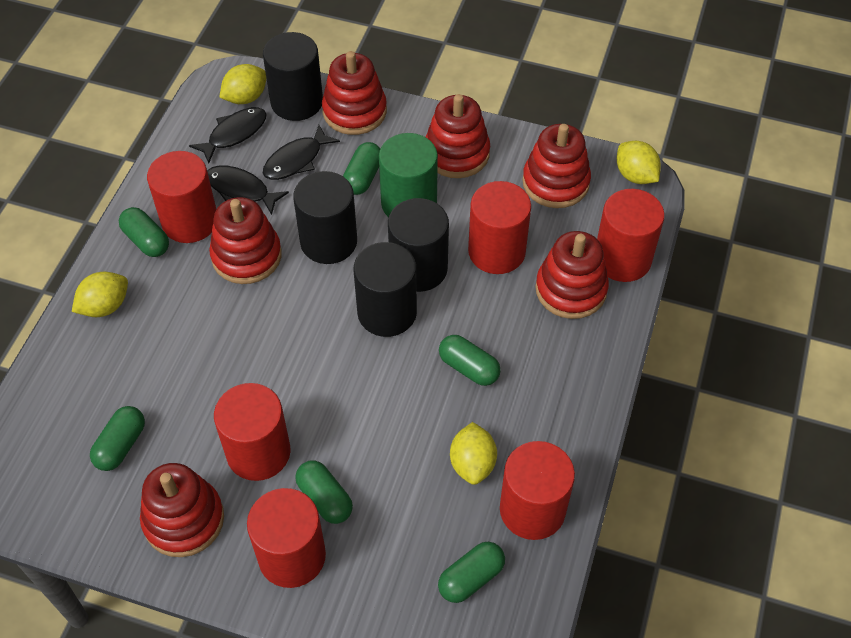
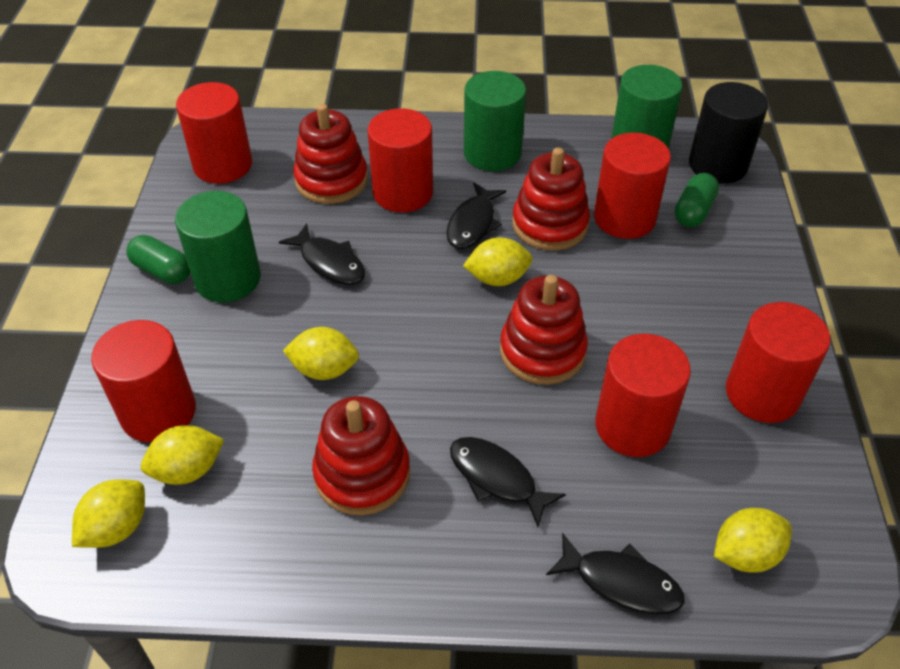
black cylinder: [263,32,323,121] [293,171,357,264] [354,242,417,337] [388,198,449,292] = 4 -> [689,82,768,183] = 1
black fish: [189,107,266,163] [207,165,289,215] [263,125,340,180] = 3 -> [279,223,365,285] [446,182,506,249] [450,437,566,527] [546,533,685,614] = 4
green capsule: [90,406,145,471] [119,207,169,257] [295,461,353,524] [343,142,380,195] [438,542,505,603] [439,335,501,386] = 6 -> [126,235,190,284] [675,173,719,227] = 2
green cylinder: [379,133,438,217] = 1 -> [175,191,261,302] [464,71,526,171] [611,65,683,149] = 3
red stacking toy: [140,463,224,557] [209,197,282,284] [322,51,387,135] [426,94,490,178] [522,124,591,208] [535,231,609,319] = 6 -> [293,104,368,204] [312,396,410,516] [500,275,588,385] [512,147,590,250] = 4
yellow lemon: [72,272,128,317] [219,64,266,104] [450,422,497,485] [617,141,661,184] = 4 -> [72,479,145,548] [141,425,224,485] [283,327,359,380] [463,237,533,286] [714,508,792,573] = 5

